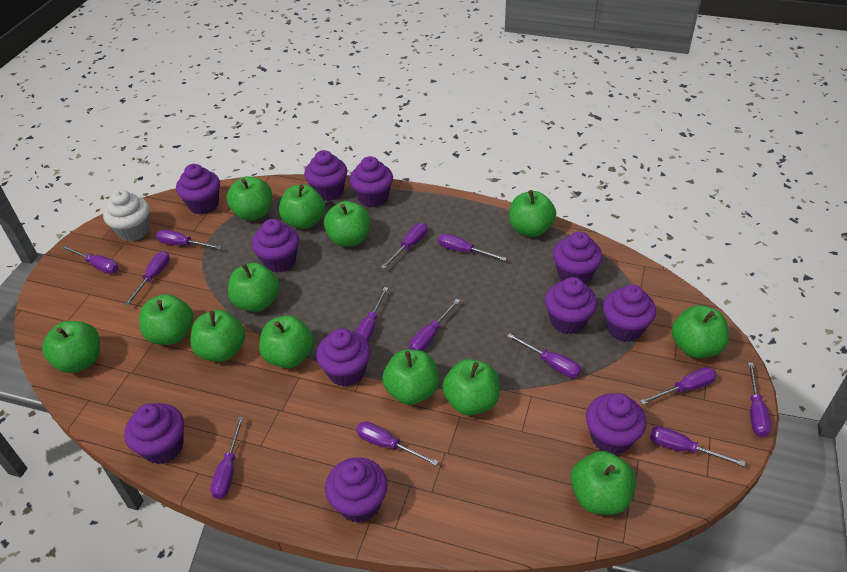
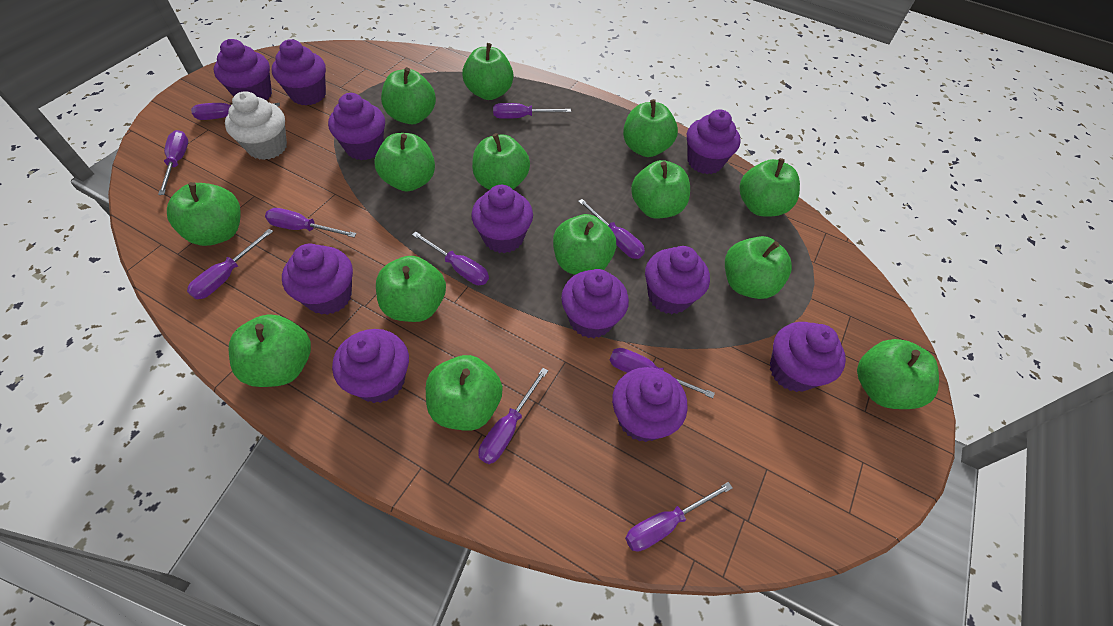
green apple: [42,321,100,373] [139,294,193,345] [190,310,245,362] [226,176,272,221] [228,263,279,312] [259,315,314,368] [279,184,325,229] [324,201,371,247] [382,349,439,405] [442,359,500,415] [509,190,556,237] [571,451,636,515] [671,305,729,358] = 13 -> [167,182,241,246] [229,314,311,387] [375,133,435,191] [376,256,446,322] [381,67,436,124] [426,355,503,431] [462,43,513,100] [472,133,530,190] [553,214,616,275] [623,99,678,157] [631,160,690,219] [725,236,792,299] [739,158,800,217] [857,339,939,409] = 14
purple screwdriver: [62,245,119,274] [124,251,170,306] [156,229,222,249] [210,417,244,499] [356,287,388,342] [356,421,438,466] [381,223,427,269] [410,299,460,351] [438,234,507,261] [507,333,581,378] [640,367,717,405] [650,426,745,467] [748,362,771,437] = 13 -> [158,130,188,195] [187,229,273,299] [191,103,280,120] [265,208,357,238] [412,231,489,285] [478,368,548,464] [493,103,571,119] [578,199,645,259] [609,348,715,398] [625,482,732,551] = 10

